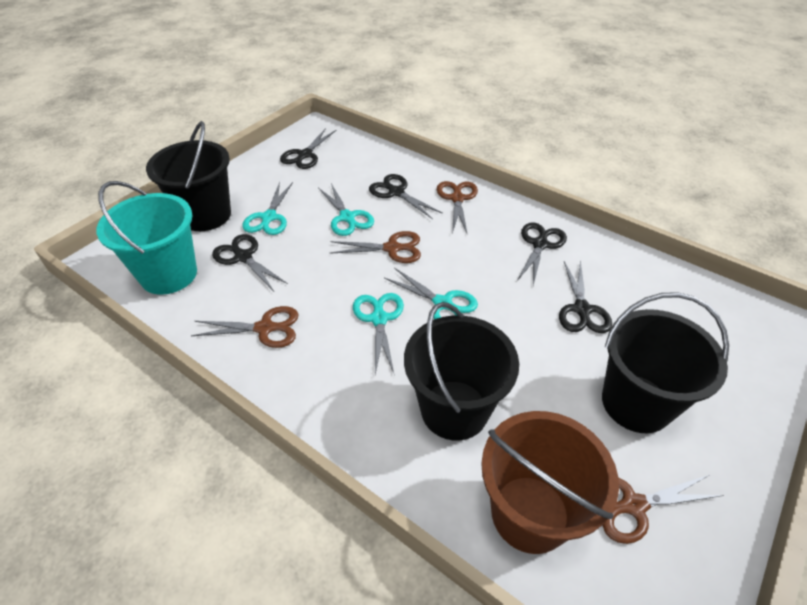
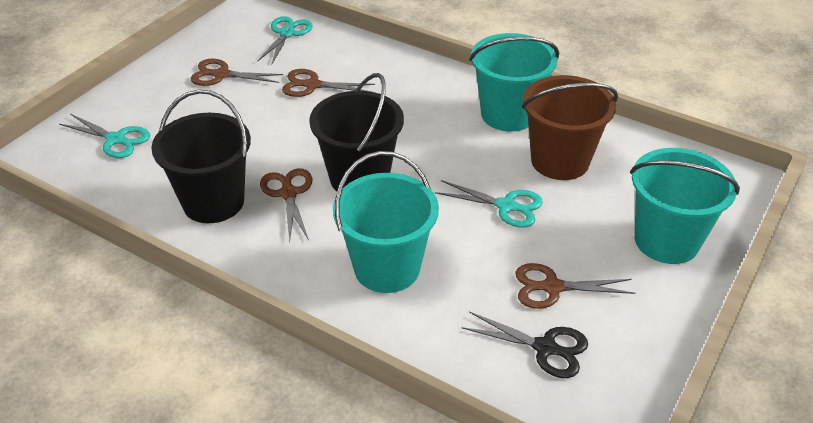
black bucket: [146,121,231,231] [404,302,519,441] [602,292,729,433] = 3 -> [151,90,251,223] [309,73,404,191] = 2
black scissors: [212,234,288,291] [280,128,336,169] [369,174,443,219] [517,223,567,285] [559,260,612,333] = 5 -> [461,311,588,378] = 1
turquoise bucket: [96,181,197,295] = 1 -> [333,151,439,293] [469,33,559,132] [630,148,740,264] = 3
turquoise scissors: [242,182,293,235] [318,184,374,236] [353,293,404,375] [384,268,478,319] = 4 -> [59,114,150,158] [257,16,313,65] [435,180,543,228] = 3

